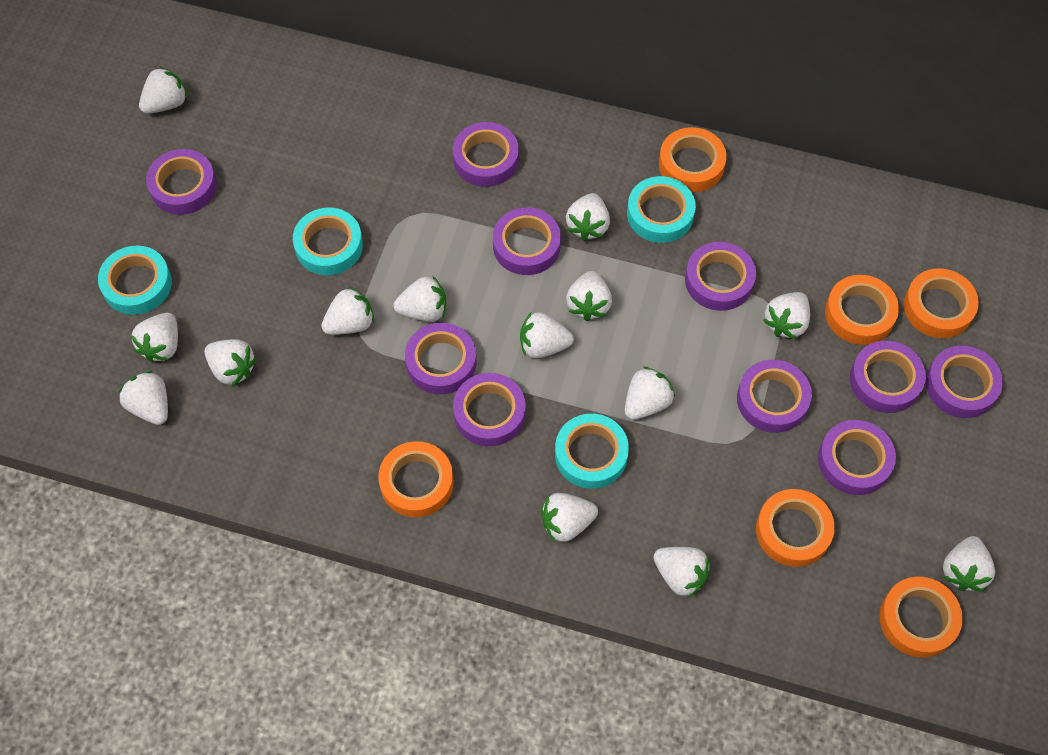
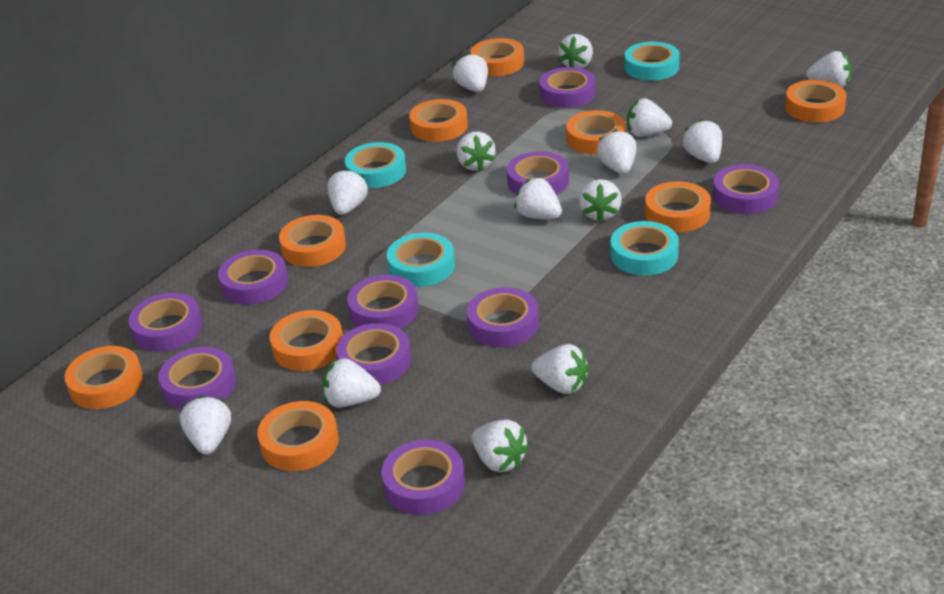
orange tape: [378,441,454,517] [659,127,727,192] [756,489,835,567] [825,275,899,345] [879,577,963,658] [904,268,979,338] = 6 -> [65,346,143,409] [257,401,339,471] [270,310,343,371] [279,215,346,267] [409,99,468,142] [470,38,524,76] [566,110,626,155] [645,181,711,232] [785,80,846,123] = 9

